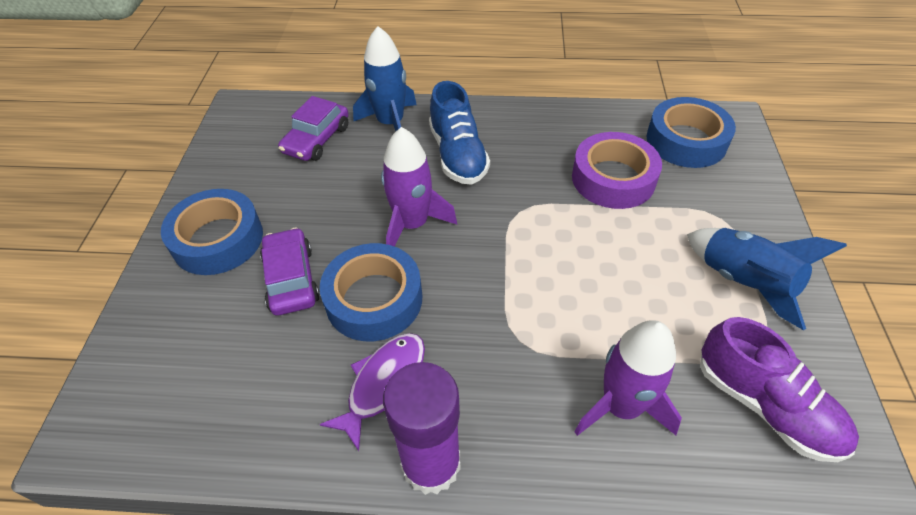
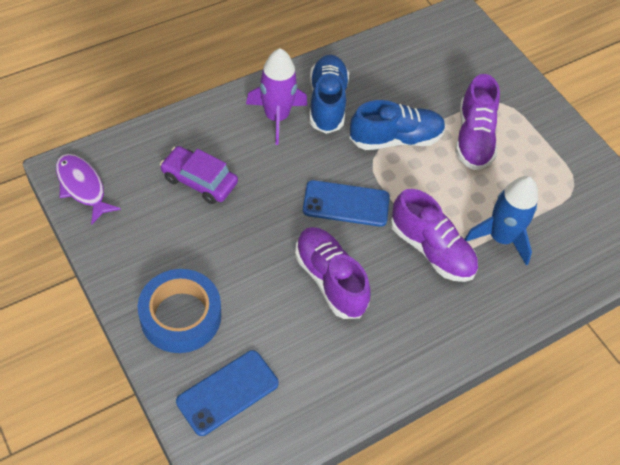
blue phone: none = 0 -> [176,350,279,436] [303,180,390,227] = 2
blue rocket: [353,26,417,131] [687,228,847,330] = 2 -> [465,176,538,265] = 1
blue shoe: [429,81,490,185] = 1 -> [309,55,349,134] [350,100,446,150] = 2
blue tape: [161,189,263,275] [320,243,422,341] [646,97,736,168] = 3 -> [138,269,221,353] = 1
purple car: [260,228,320,316] [278,96,349,161] = 2 -> [160,146,238,204] = 1
purple glue stick: [383,362,461,495] = 1 -> none = 0
purple rocket: [381,127,457,247] [575,320,682,436] = 2 -> [246,48,307,145] = 1
purple shoe: [700,317,859,462] = 1 -> [295,227,370,319] [391,189,478,282] [455,74,500,170] = 3
purple tape: [572,132,662,209] = 1 -> none = 0

